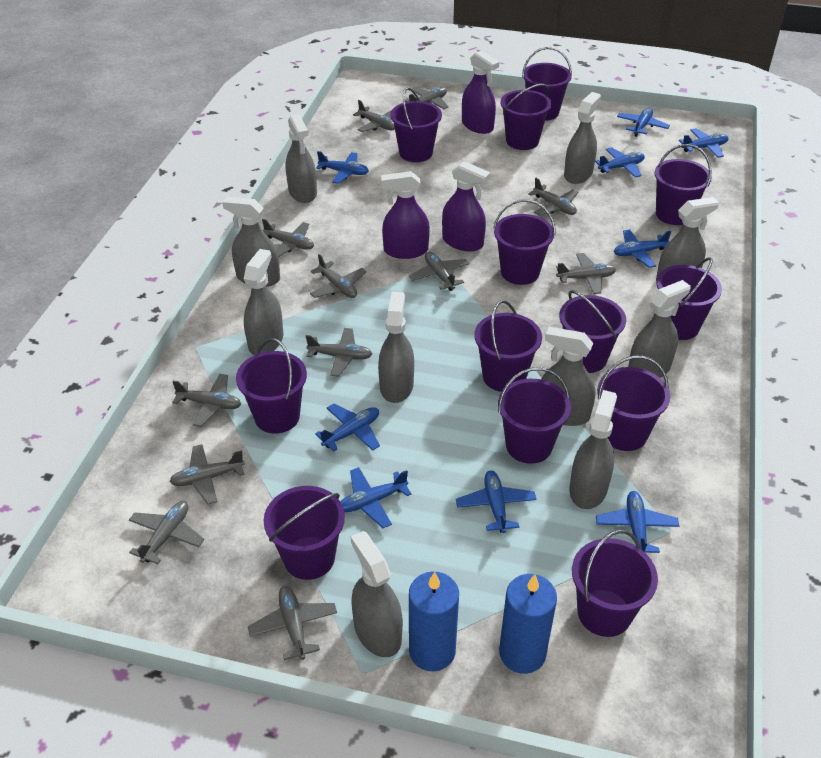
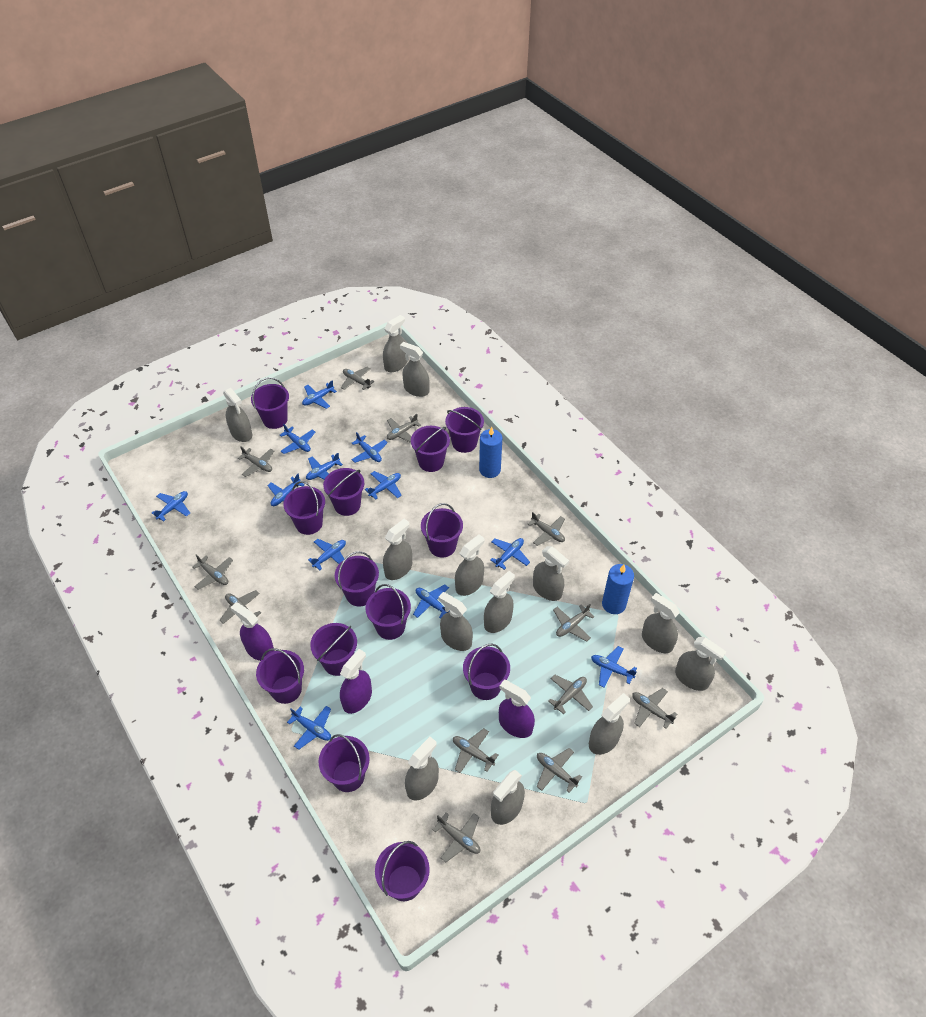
blue plane: [315,403,380,452] [316,151,369,184] [340,467,412,528] [456,470,537,533] [595,147,645,178] [596,491,679,553] [614,229,671,268] [617,108,670,137] [679,128,728,158] = 9 -> [152,491,190,521] [267,474,305,506] [280,424,315,454] [287,706,331,750] [302,380,337,409] [306,453,343,480] [308,539,346,570] [351,432,388,463] [365,471,402,500] [413,585,449,619] [490,538,530,570] [591,646,637,688] = 12
grey spray bottle: [222,197,280,287] [244,249,283,355] [286,114,317,203] [351,531,403,657] [378,291,414,403] [541,327,596,426] [564,92,601,184] [569,390,617,509] [628,280,691,378] [656,197,719,281] = 10 -> [223,388,252,442] [383,315,407,372] [383,519,412,580] [400,342,430,397] [405,737,439,801] [438,592,473,651] [455,534,484,596] [484,571,515,633] [491,770,525,825] [533,546,569,601] [589,693,630,755] [642,593,680,653] [675,637,726,691] = 13

